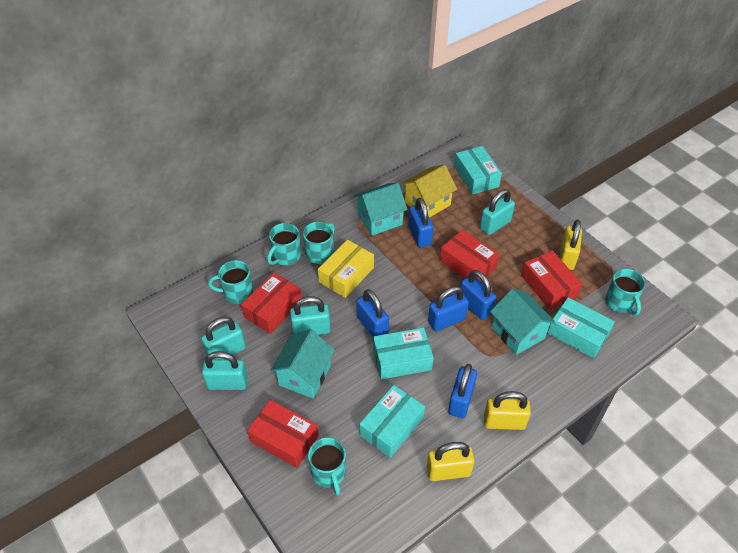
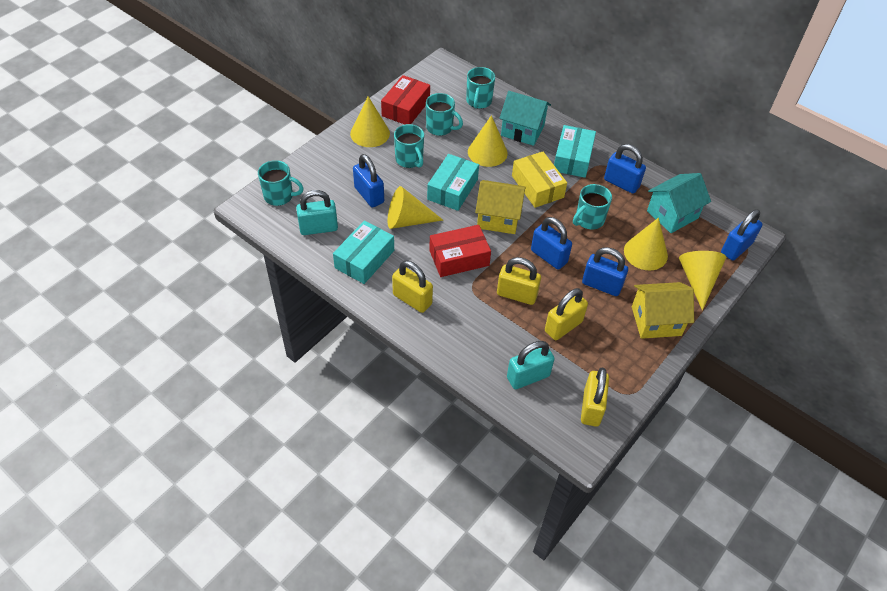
red box: [241,273,302,334] [247,400,319,468] [440,230,499,281] [521,251,582,309] = 4 -> [381,75,430,124] [429,225,491,277] = 2
turquoise box: [359,385,425,458] [373,327,434,380] [454,146,502,194] [547,297,615,358] = 4 -> [333,221,394,284] [427,154,479,211] [554,125,596,178] = 3
turquoise house: [270,330,335,398] [354,183,408,236] [490,289,556,355] = 3 -> [499,91,551,146] [647,173,711,233] = 2
turquoise padlock: [201,317,246,359] [202,351,248,390] [290,296,331,335] [480,189,515,235] = 4 -> [296,190,338,235] [507,341,554,389] = 2
yellow cone: none = 0 -> [350,96,390,147] [388,186,443,229] [468,115,508,167] [624,218,668,270] [679,251,726,311] = 5
yellow house: [401,164,457,218] = 1 -> [475,180,526,234] [632,282,694,339] = 2
yellow padlock: [427,442,475,481] [484,391,531,430] [560,219,582,270] = 3 -> [392,261,433,313] [497,257,541,305] [545,288,588,340] [581,367,609,427] = 4

